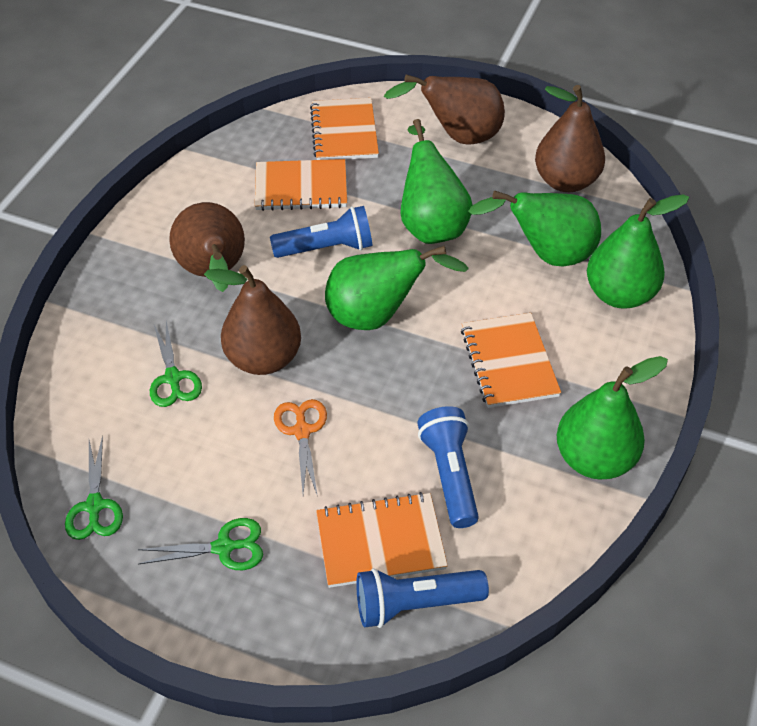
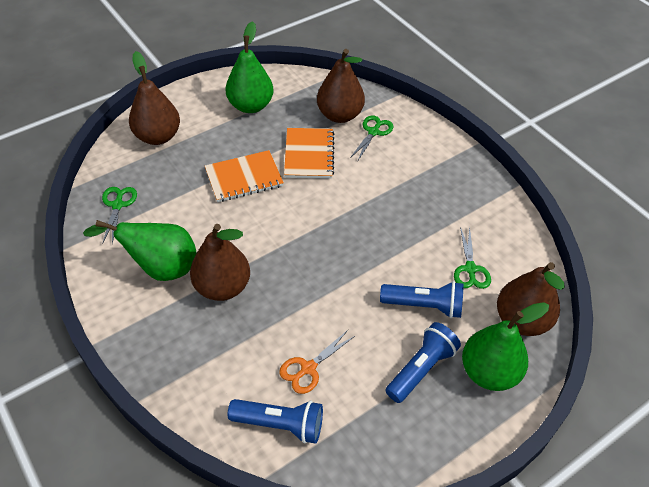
green pear: [325,246,469,330] [400,119,473,244] [468,191,601,267] [557,356,668,479] [587,194,689,309] = 5 -> [83,220,196,281] [225,21,274,113] [462,302,549,391] = 3
orange notebook: [255,159,347,211] [310,98,379,160] [316,492,448,588] [461,313,561,408] = 4 -> [205,150,284,202] [284,128,335,179] = 2

